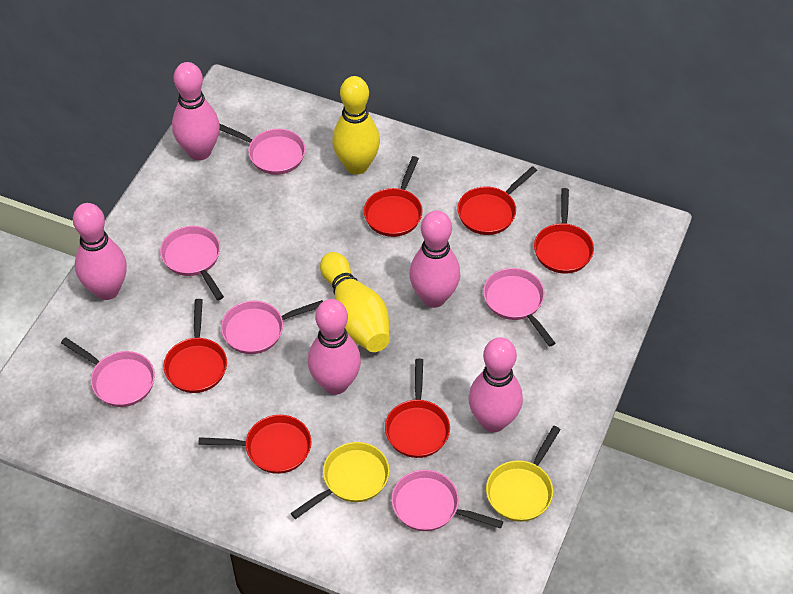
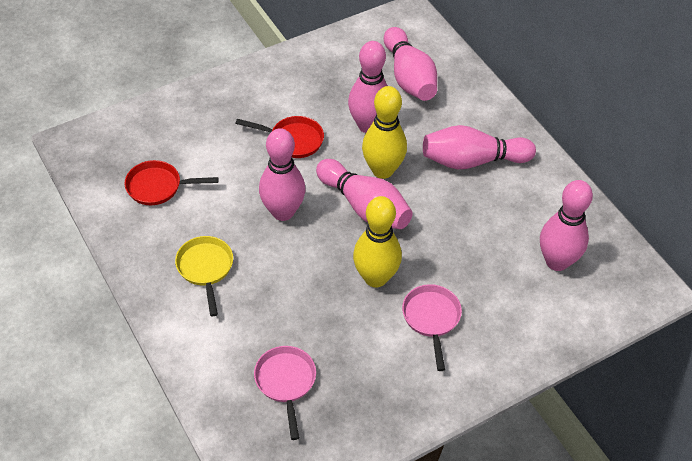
pink bowling pin: [73,203,127,300] [172,62,220,161] [308,299,361,395] [409,211,460,308] [468,337,523,432] = 5 -> [259,128,305,221] [316,159,413,229] [348,41,387,133] [384,27,437,101] [423,125,536,169] [540,180,593,271] = 6
pink pan: [61,337,155,407] [160,226,224,300] [219,123,305,175] [221,300,323,354] [391,470,503,531] [483,268,555,347] = 6 -> [254,346,316,440] [402,284,462,371] = 2
red pan: [164,299,227,393] [198,415,311,474] [364,156,423,237] [385,359,450,458] [457,166,537,235] [534,188,594,274] = 6 -> [125,160,219,205] [235,116,324,158] = 2
yellow pan: [291,442,390,519] [486,426,561,522] = 2 -> [175,236,233,316] = 1

